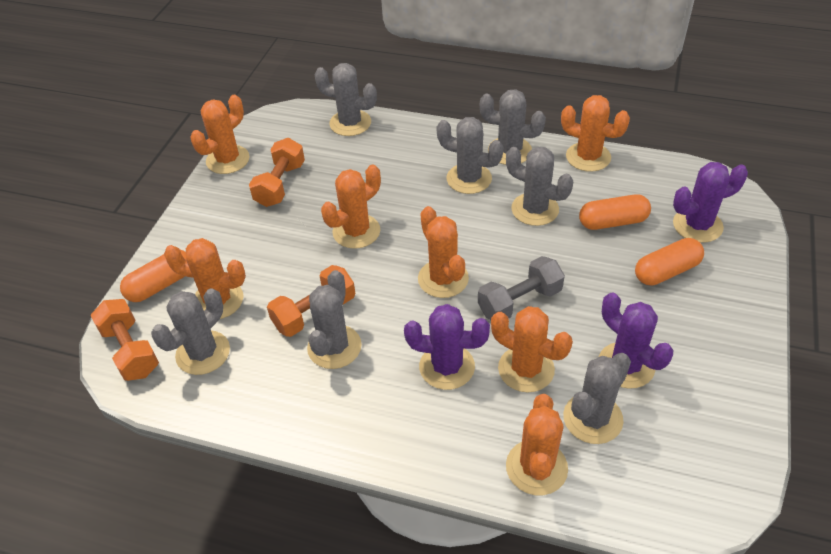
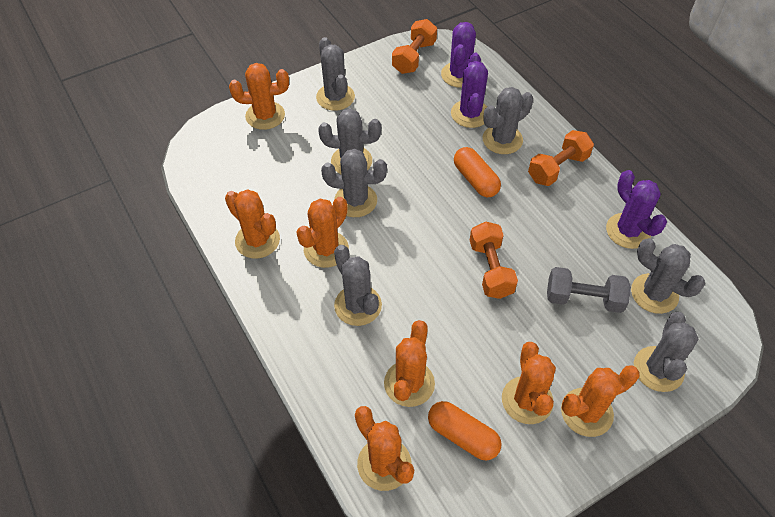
orange capsule: [120,250,186,302] [579,194,651,230] [635,238,704,285] = 3 -> [428,401,501,461] [454,147,501,197] = 2

